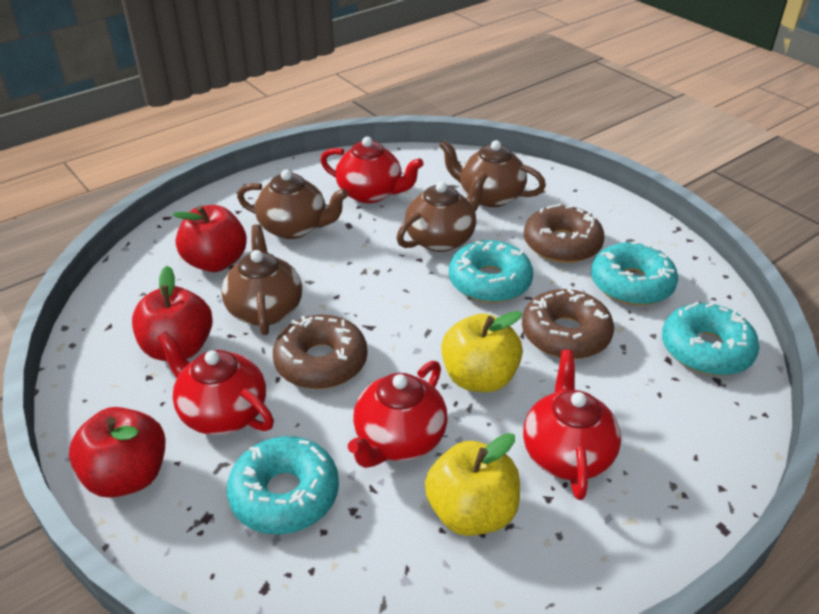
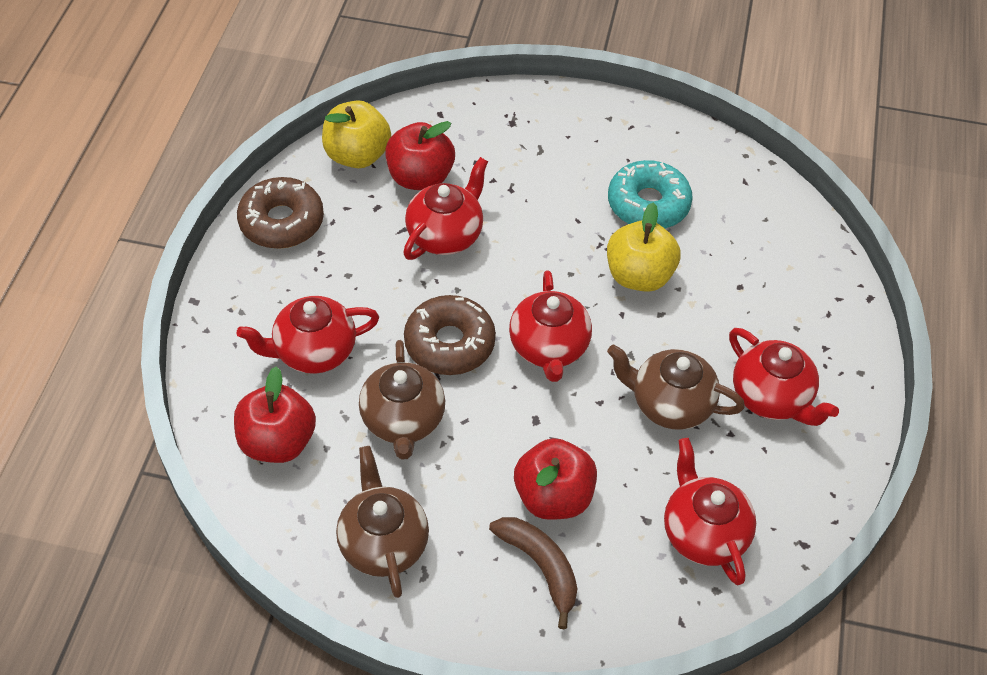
brown banana: none = 0 -> [489,517,577,629] = 1
brown donut: [273,315,367,389] [522,288,614,359] [524,204,605,263] = 3 -> [237,177,324,249] [404,295,496,375] = 2
brown teapot: [221,224,302,335] [237,170,348,239] [397,171,488,252] [439,140,546,207] = 4 -> [336,446,429,598] [359,340,445,460] [607,345,745,430] = 3
red teapot: [157,331,274,435] [320,137,424,203] [348,361,448,468] [523,350,621,500] = 4 -> [236,296,379,374] [403,157,488,260] [509,270,592,382] [664,438,756,585] [729,328,839,426] = 5
turquoise donut: [227,436,339,535] [449,240,533,303] [591,241,678,305] [662,302,759,375] = 4 -> [608,160,693,228] = 1

